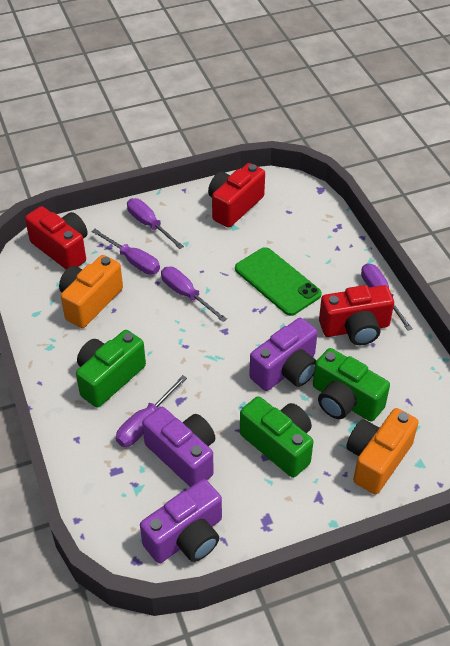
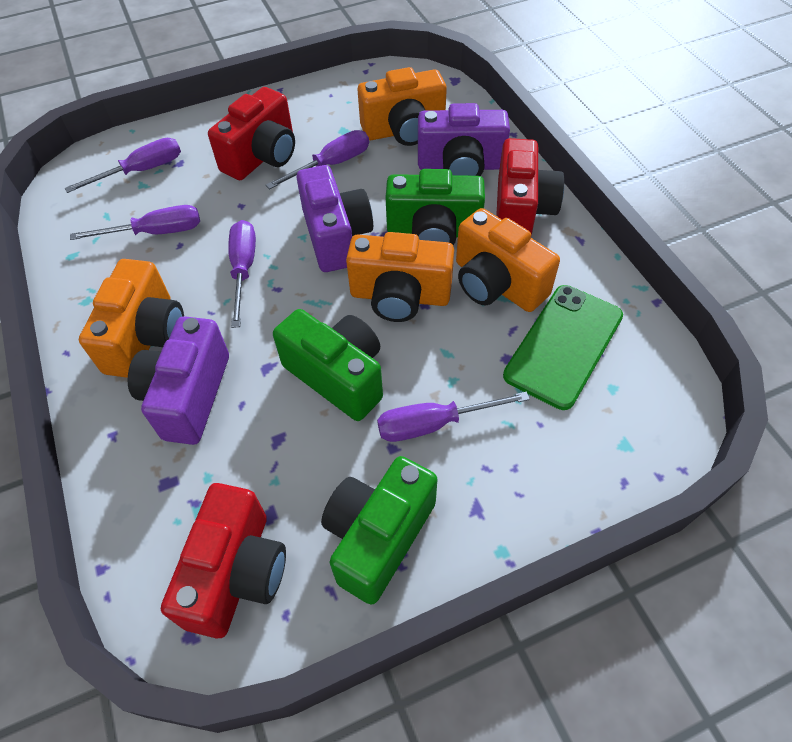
orange camera: [59,255,123,328] [346,408,419,494] = 2 -> [79,259,184,378] [346,232,454,322] [358,67,447,146] [456,208,560,312] = 4

